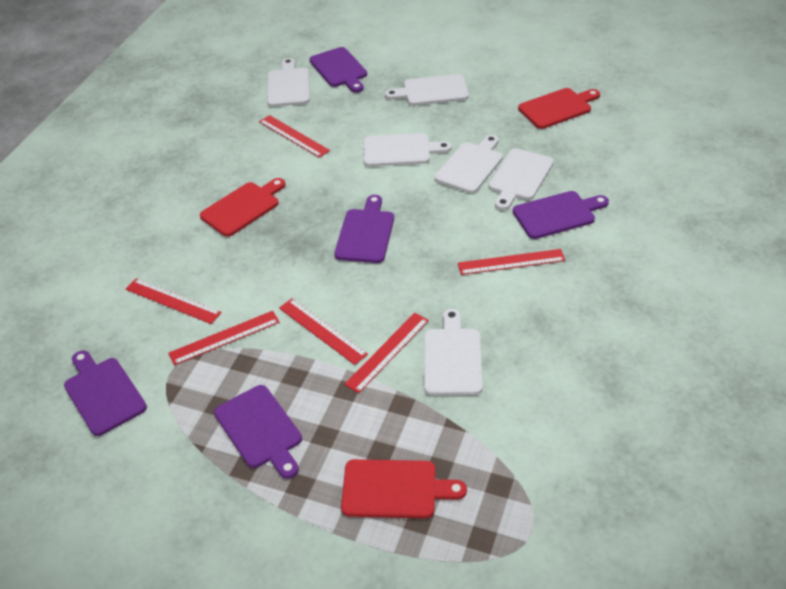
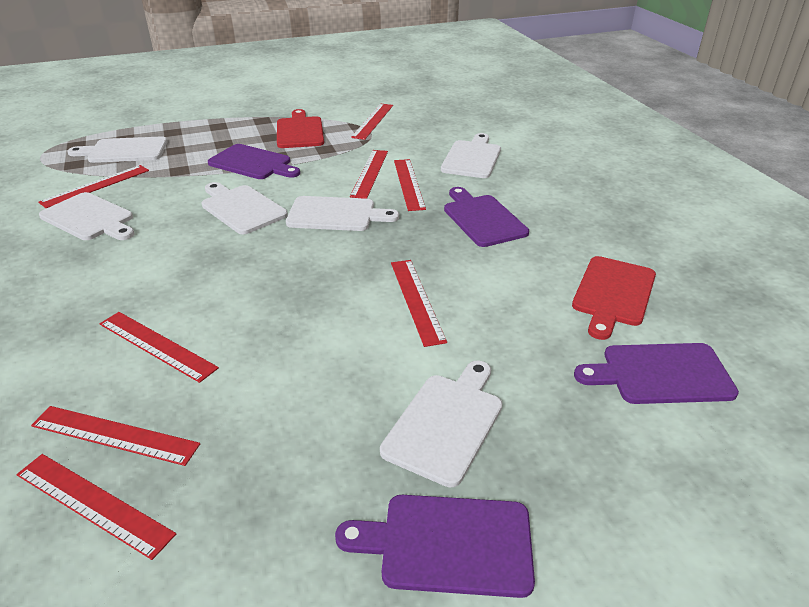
purple cutting board: [64,351,147,436] [214,385,302,479] [309,47,367,93] [334,195,394,263] [513,191,609,239] = 5 -> [208,144,300,179] [335,495,535,598] [444,187,529,247] [574,343,739,404] = 4
red cutting board: [200,178,285,237] [341,459,467,519] [518,88,600,129] = 3 -> [277,109,324,148] [572,256,656,340] = 2
red ruler: [126,278,222,324] [168,311,280,365] [259,115,330,158] [279,299,368,365] [344,313,429,393] [458,249,565,275] = 6 -> [16,454,176,560] [31,406,200,466] [38,165,149,208] [100,312,219,383] [350,150,388,199] [351,104,393,140] [391,260,447,347] [394,159,426,211] = 8

